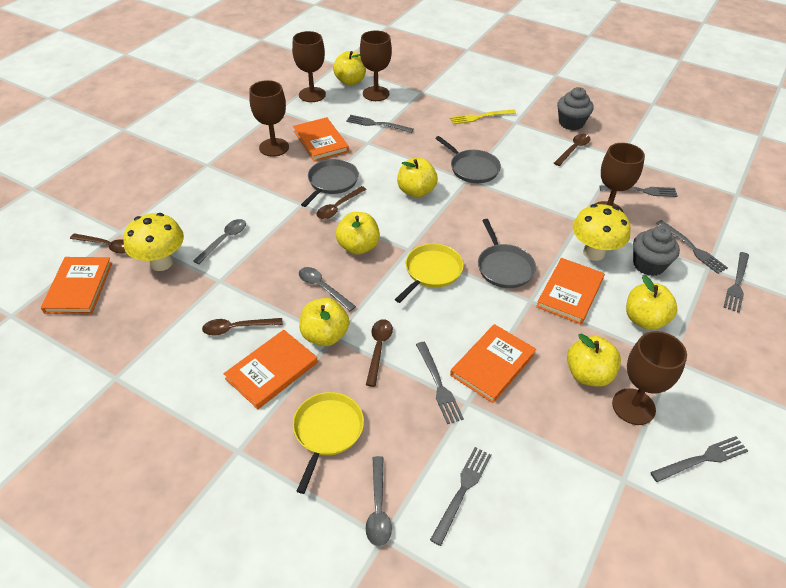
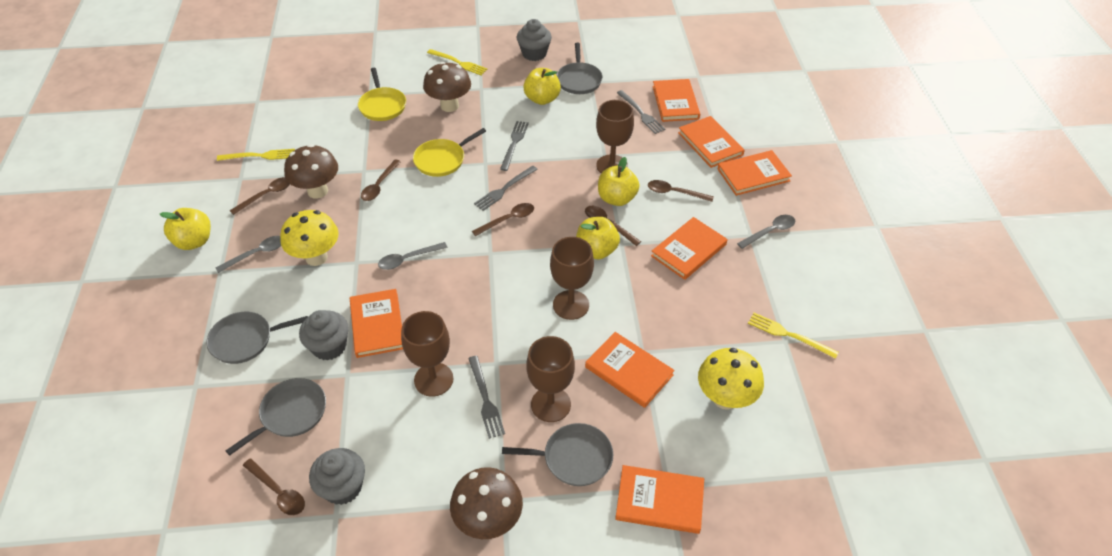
brown goblet: [249,80,289,157] [292,31,326,102] [360,30,392,101] [595,143,645,213] [612,331,687,425] = 5 -> [401,311,453,397] [526,336,575,422] [550,237,594,320] [596,100,634,173] = 4
brown mushroom: none = 0 -> [284,144,338,199] [423,62,471,112] [450,467,523,539] = 3
brown spoon: [70,233,126,254] [202,318,283,336] [316,186,367,219] [366,319,393,387] [554,134,590,166] = 5 -> [230,177,290,215] [243,458,305,515] [361,159,401,201] [472,203,534,236] [585,206,641,246] [648,180,714,202] = 6
grey cupcake: [557,87,594,130] [633,226,680,276] = 2 -> [299,310,349,361] [309,448,365,505] [517,19,552,61] = 3
grey fork: [346,115,413,133] [416,342,464,424] [430,447,492,546] [600,186,678,197] [650,436,748,482] [656,220,728,274] [723,252,749,313] = 7 -> [468,356,505,439] [474,166,538,211] [500,121,529,171] [617,90,665,134] = 4
grey pan: [301,159,359,207] [435,136,501,183] [478,219,536,288] = 3 -> [206,312,308,364] [226,378,326,456] [502,423,613,486] [556,43,603,94] = 4
orange book: [41,257,112,314] [224,330,318,409] [293,117,349,161] [450,324,536,403] [536,258,605,324] = 5 -> [350,289,403,358] [585,332,675,408] [615,465,704,534] [651,217,727,280] [653,79,700,122] [678,116,745,168] [718,150,792,196] = 7
yellow apple: [299,298,349,346] [333,51,366,85] [336,212,380,255] [397,158,438,198] [567,334,621,387] [626,275,678,330] = 6 -> [160,208,211,250] [523,68,561,105] [576,217,620,259] [598,157,640,206] = 4
yellow fork: [450,110,516,124] = 1 -> [217,149,295,161] [427,49,488,75] [748,313,839,359] = 3

